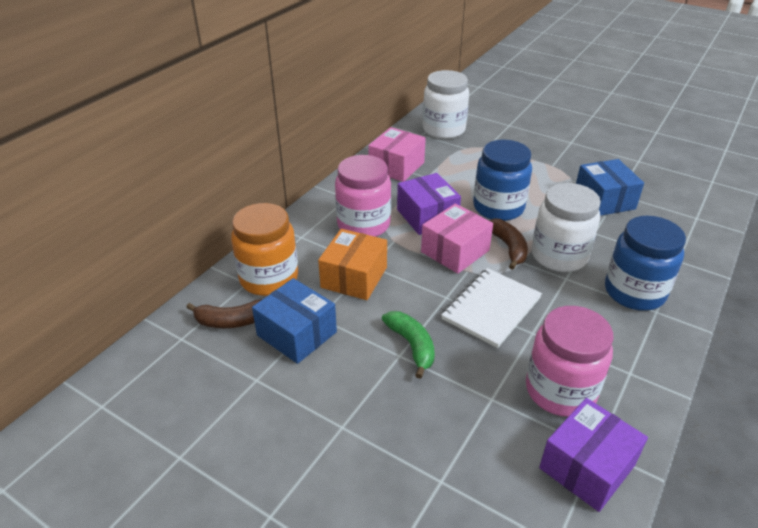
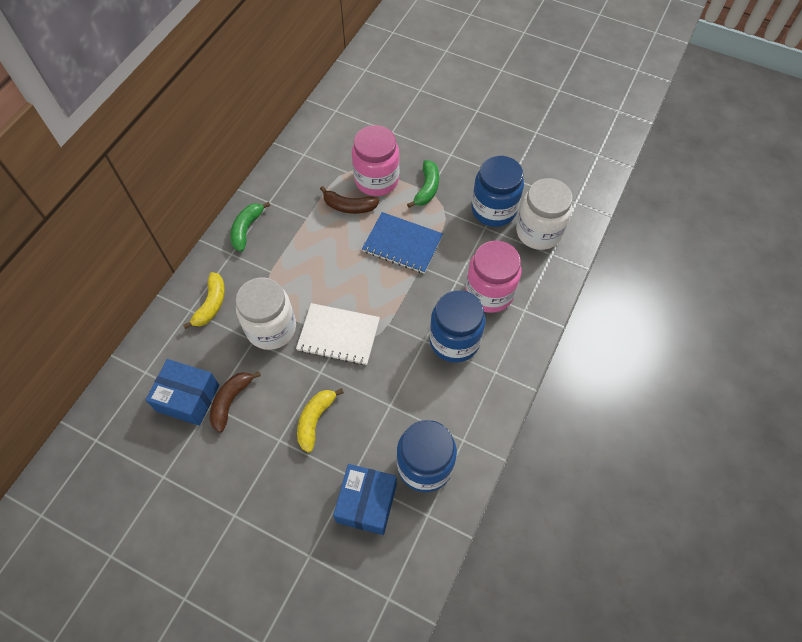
blue jar: [473,140,532,221] [605,216,686,311] = 2 -> [397,420,457,492] [429,290,486,363] [471,156,524,227] = 3
blue notebook: none = 0 -> [362,212,443,274] = 1
green banana: [382,311,435,379] = 1 -> [230,202,271,252] [407,160,439,208] = 2
orange box: [318,229,387,300] = 1 -> none = 0
orange jar: [231,203,298,296] = 1 -> none = 0
pink box: [368,127,426,182] [421,203,493,274] = 2 -> none = 0
purple box: [397,173,461,235] [539,398,648,512] = 2 -> none = 0
yellow banana: none = 0 -> [183,272,225,329] [297,388,344,453] = 2

